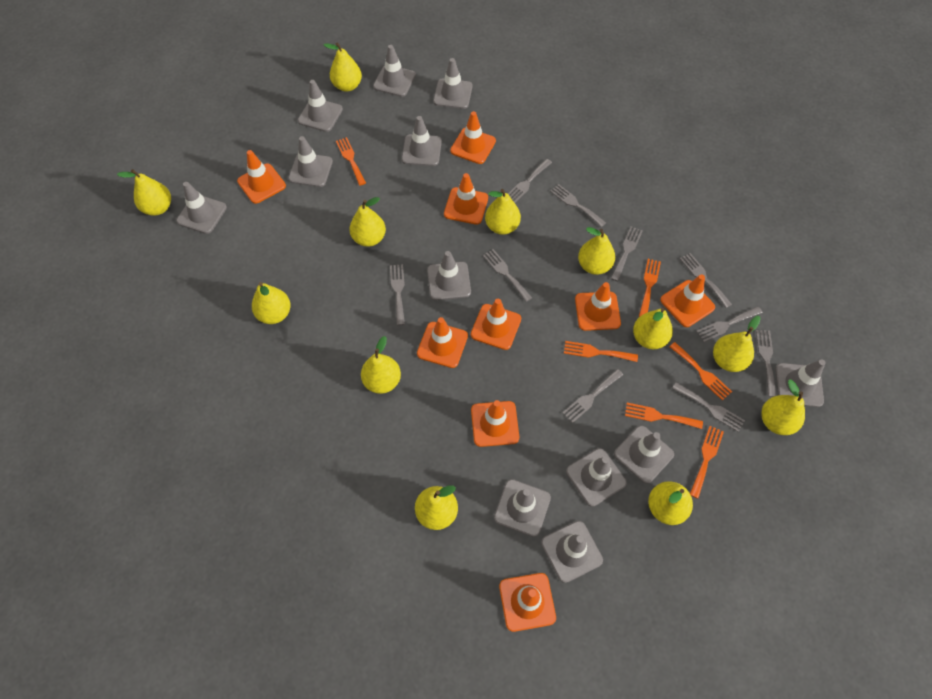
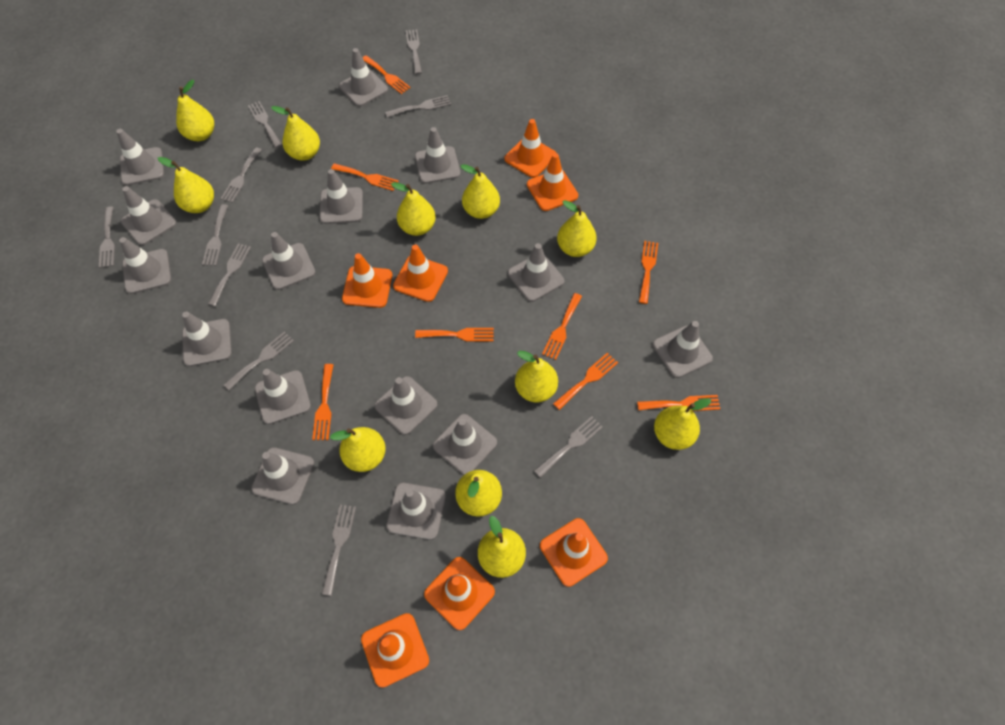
grey traffic cone: [176,182,227,234] [288,136,333,187] [298,80,343,132] [373,45,416,97] [402,116,442,166] [427,251,471,301] [433,58,473,109] [494,479,551,537] [541,521,603,583] [566,448,627,507] [614,426,674,484] [775,359,826,407] = 12 -> [116,129,164,185] [119,237,171,294] [121,186,177,245] [182,312,232,367] [251,447,314,505] [255,369,311,424] [262,232,316,290] [319,169,363,224] [339,48,388,107] [374,376,438,435] [386,483,446,540] [415,127,460,184] [433,414,497,475] [508,243,564,302] [653,321,713,378] = 15
orange fork: [336,137,366,186] [564,341,638,362] [625,403,703,429] [639,259,661,317] [669,342,732,400] [690,426,724,499] = 6 -> [312,364,334,440] [331,163,399,191] [362,55,411,94] [415,328,494,342] [542,293,582,360] [553,353,618,410] [637,395,720,411] [639,241,658,304] = 8
orange traffic cone: [237,150,286,204] [417,317,468,368] [444,173,488,225] [450,111,496,164] [471,299,521,350] [471,400,519,447] [499,573,556,632] [575,282,621,331] [660,274,715,327] = 9 -> [342,253,392,308] [361,613,429,688] [393,245,448,302] [424,557,495,630] [504,119,556,178] [527,153,578,211] [540,518,608,587] = 7
yellow pear: [117,169,171,216] [252,282,291,324] [324,42,362,92] [350,197,386,247] [361,336,401,394] [415,485,458,530] [485,189,521,235] [578,227,615,275] [633,308,673,349] [648,481,693,525] [713,316,761,372] [761,380,805,435] = 12 -> [158,157,214,213] [176,80,214,141] [271,106,320,161] [330,427,386,472] [391,182,436,236] [455,470,502,517] [461,164,500,219] [478,516,526,578] [515,351,558,402] [557,200,597,257] [654,398,711,450] = 11

